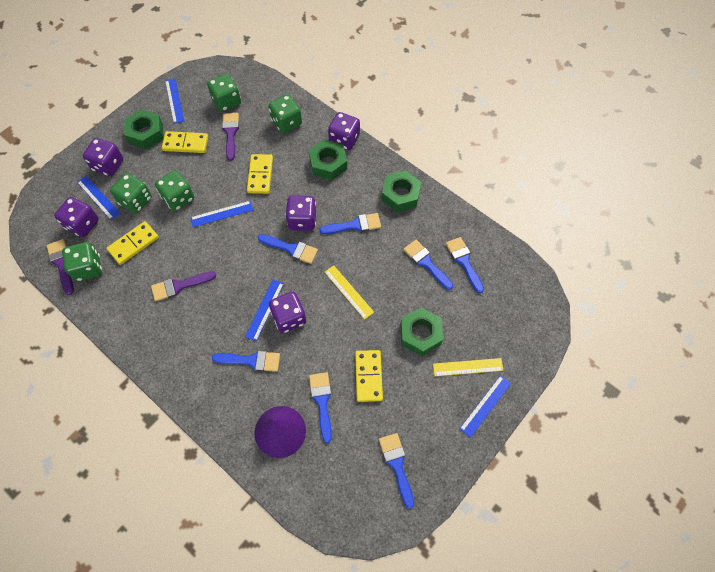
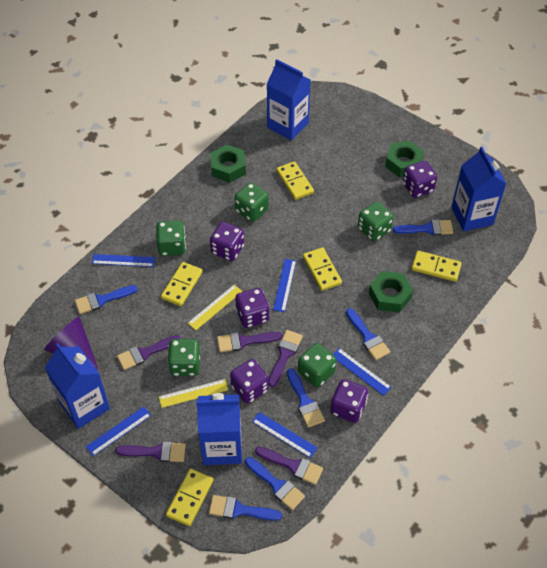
blue brush: [212,351,280,372] [258,234,318,264] [309,372,332,443] [319,213,381,234] [379,433,414,509] [403,240,453,290] [446,237,484,293] = 7 -> [75,285,138,314] [209,495,282,521] [245,457,305,510] [287,368,325,428] [346,308,390,360] [393,220,453,235] = 6
blue carton: none = 0 -> [45,343,110,429] [196,393,242,465] [266,59,311,140] [451,147,507,231] = 4
green nut: [124,110,164,149] [309,140,347,180] [381,170,421,212] [401,308,443,356] = 4 -> [210,144,246,183] [369,271,413,313] [385,141,424,178] = 3
purple brush: [46,239,74,295] [151,271,216,301] [222,113,239,161] = 3 -> [115,442,186,462] [117,335,181,370] [217,332,282,352] [255,447,323,485] [269,330,303,387] = 5
yellow domino: [106,221,159,265] [162,131,208,153] [247,154,273,194] [355,350,383,402] = 4 -> [161,262,203,306] [166,469,213,526] [276,161,314,200] [303,247,342,291] [412,251,462,282] = 5

